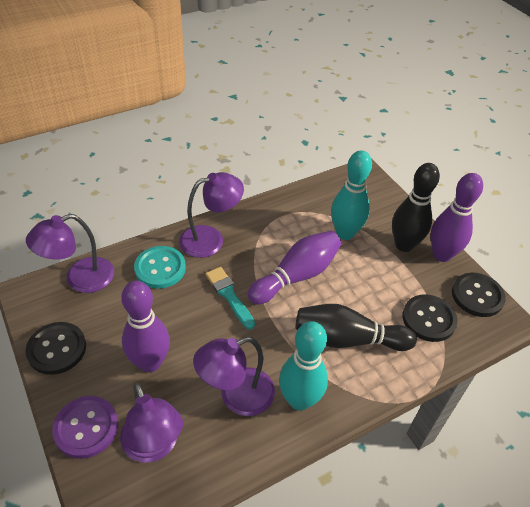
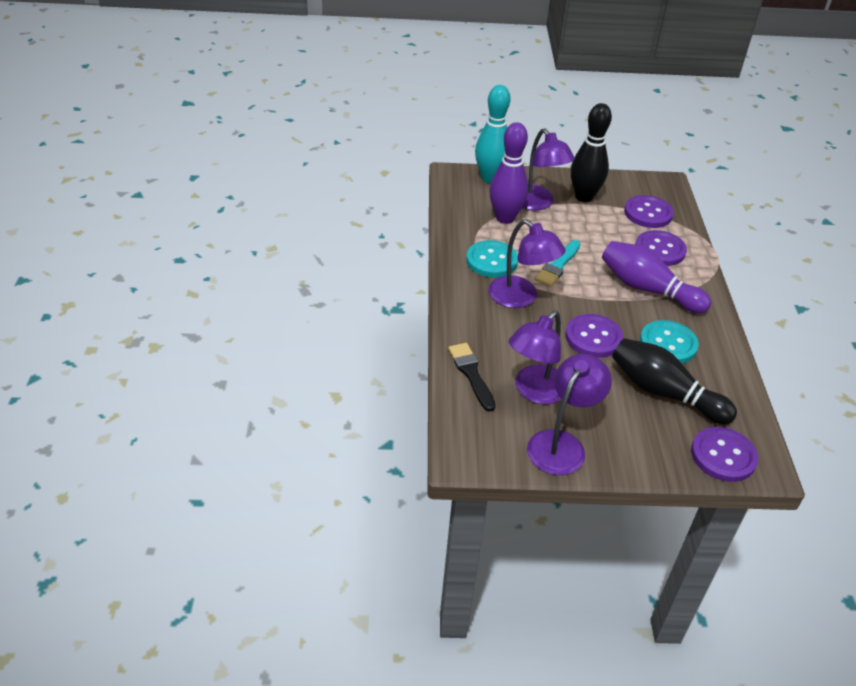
black brush: none = 0 -> [448,343,496,412] = 1
black button: [25,322,86,375] [403,294,457,342] [452,273,506,317] = 3 -> none = 0
purple bowling pin: [121,281,170,372] [248,231,342,304] [431,173,483,262] = 3 -> [489,122,528,224] [602,241,711,314] = 2
purple button: [52,396,118,459] = 1 -> [565,314,623,358] [624,195,674,228] [635,230,687,266] [691,427,758,482] = 4
turquoise bowling pin: [279,321,328,411] [331,150,372,240] = 2 -> [475,85,510,183] = 1
turquoise button: [134,246,186,289] = 1 -> [466,240,518,278] [640,320,698,364] = 2

